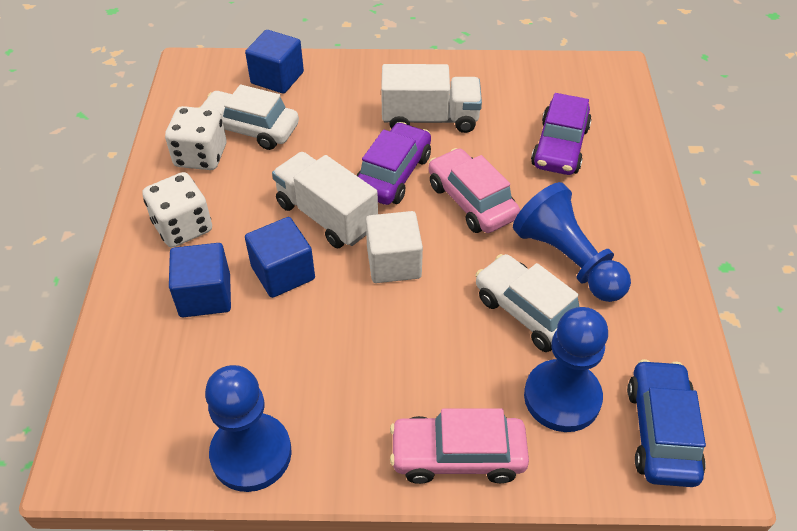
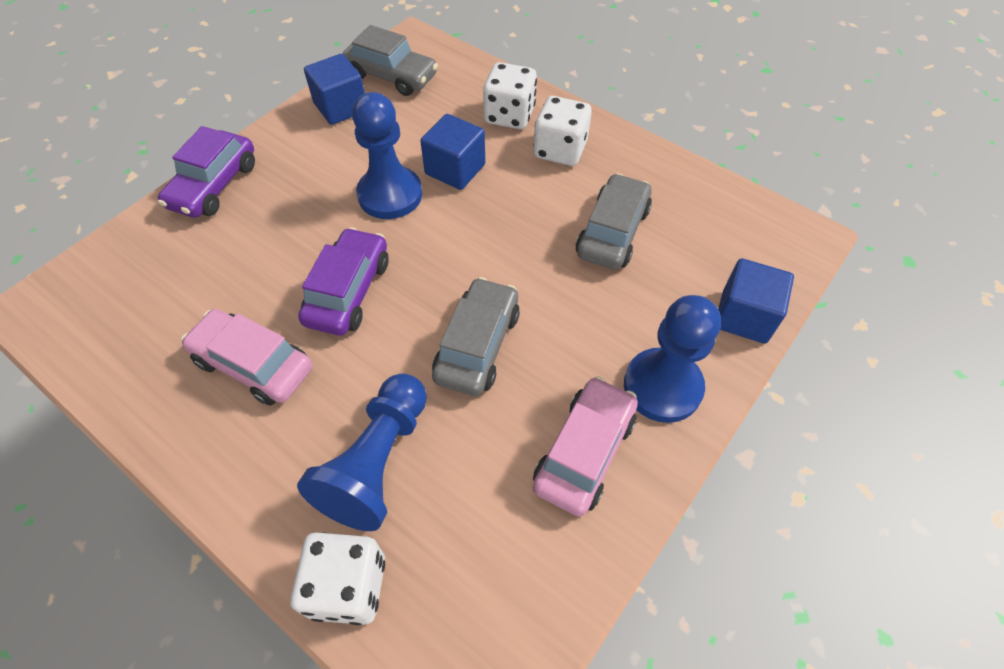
blue car: [627,359,706,487] = 1 -> none = 0
grey car: none = 0 -> [342,25,438,96] [432,277,520,396] [576,173,652,270] = 3
white car: [198,84,299,150] [475,254,579,352] = 2 -> none = 0
white cube: [366,211,423,283] = 1 -> none = 0
white dice: [142,172,212,248] [165,106,226,170] = 2 -> [290,532,385,625] [483,62,537,129] [533,96,592,166] = 3
white truck: [272,152,378,248] [381,64,482,133] = 2 -> none = 0

